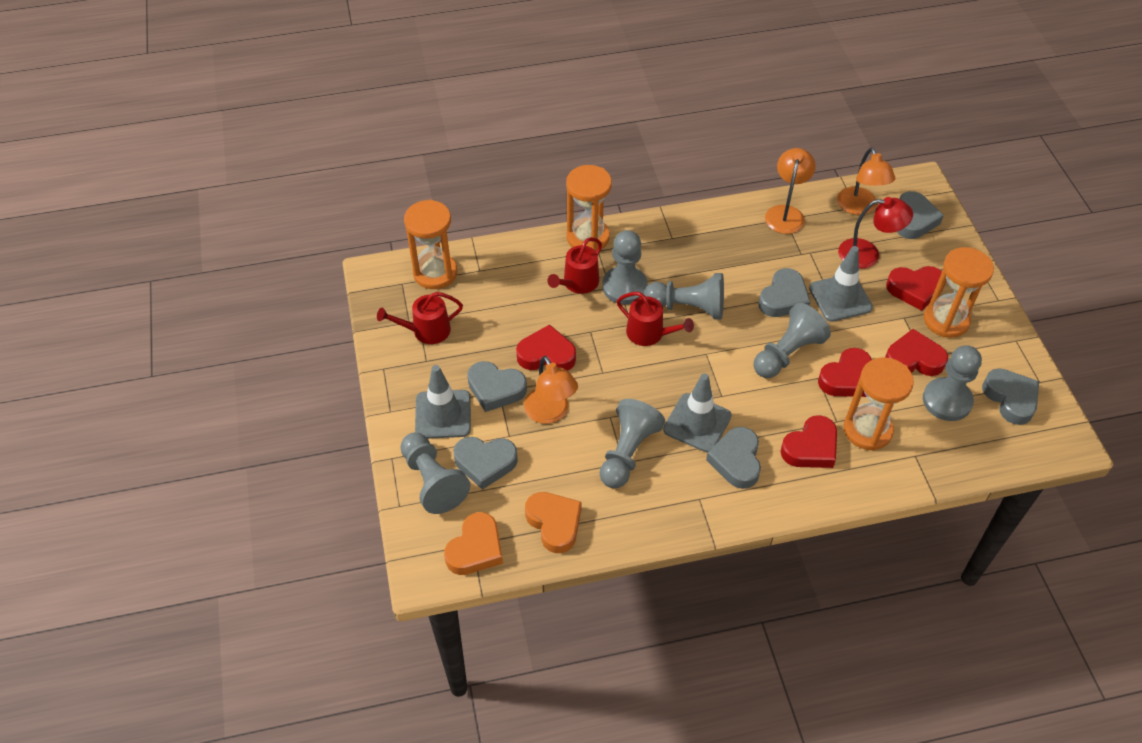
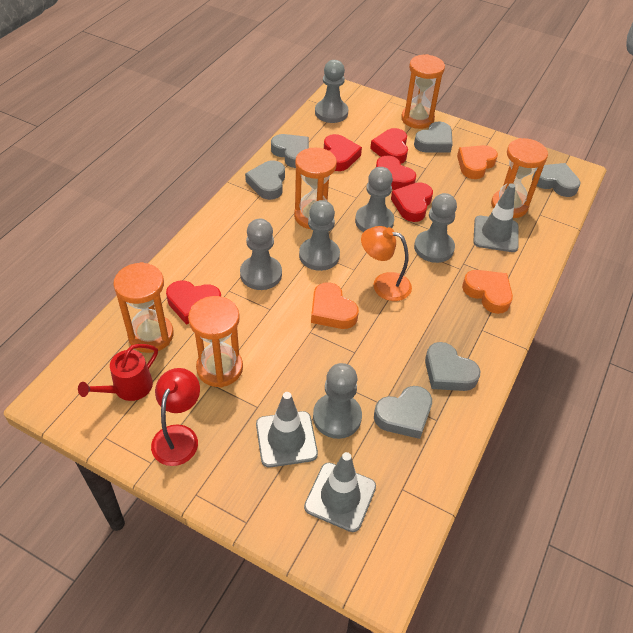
orange heart: [444,512,503,575] [525,492,582,553] = 2 -> [311,282,359,329] [457,145,498,179] [462,270,513,314] = 3
orange hourglass: [404,200,457,289] [566,165,612,251] [844,357,914,451] [924,247,994,338] = 4 -> [113,262,174,353] [188,296,243,388] [294,147,337,229] [401,54,445,129] [491,138,548,218] = 5
orange lamp: [524,356,578,424] [765,148,816,234] [837,147,895,215] = 3 -> [361,226,412,301] = 1
red watering can: [377,292,463,344] [547,237,602,294] [617,292,694,346] = 3 -> [78,344,158,401] = 1

